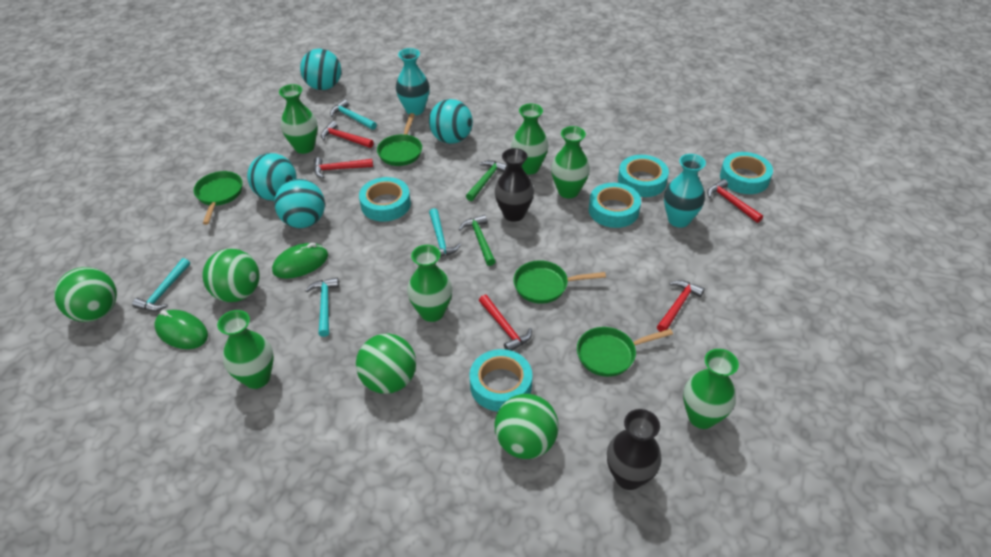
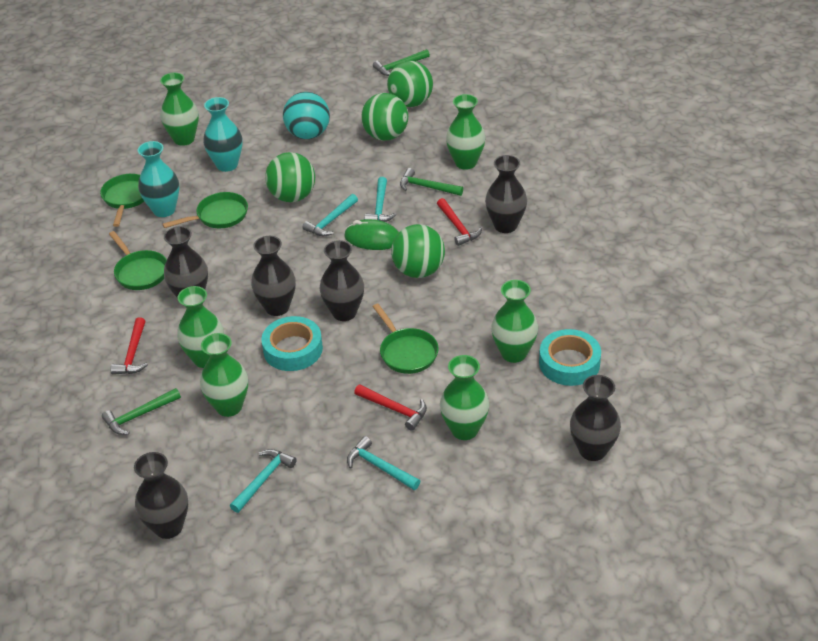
black vase: [495,148,534,222] [607,409,662,490] = 2 -> [134,452,188,539] [164,226,208,297] [251,236,296,316] [320,240,364,321] [485,155,527,233] [570,375,621,461] = 6
green hammer: [459,215,496,266] [466,160,507,201] = 2 -> [102,388,181,435] [373,49,430,76] [400,168,463,196] = 3
green mouse: [154,310,208,349] [272,243,328,279] = 2 -> [344,219,399,250] = 1
red hammer: [314,157,373,178] [321,121,374,148] [479,295,532,351] [657,280,705,332] [707,179,763,223] = 5 -> [110,317,148,375] [354,384,427,431] [437,198,482,246] = 3
turquoise ball: [247,153,297,201] [274,179,325,228] [300,49,341,90] [429,99,473,144] = 4 -> [283,92,330,139] = 1
turquoise tape: [359,177,411,222] [469,349,532,411] [589,183,641,228] [618,155,669,197] [720,152,773,194] = 5 -> [261,316,323,371] [539,329,601,386] = 2

